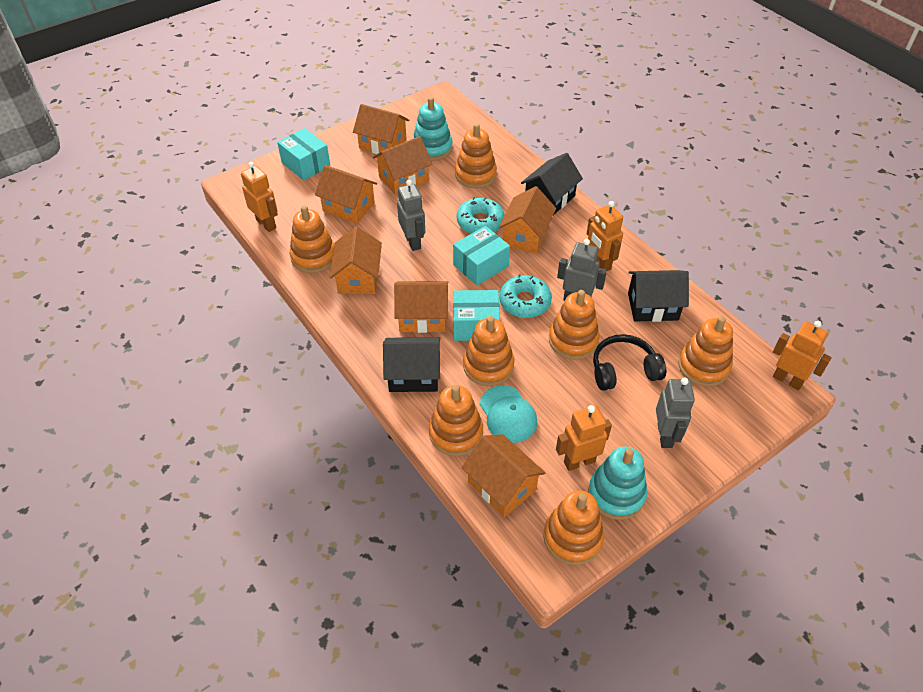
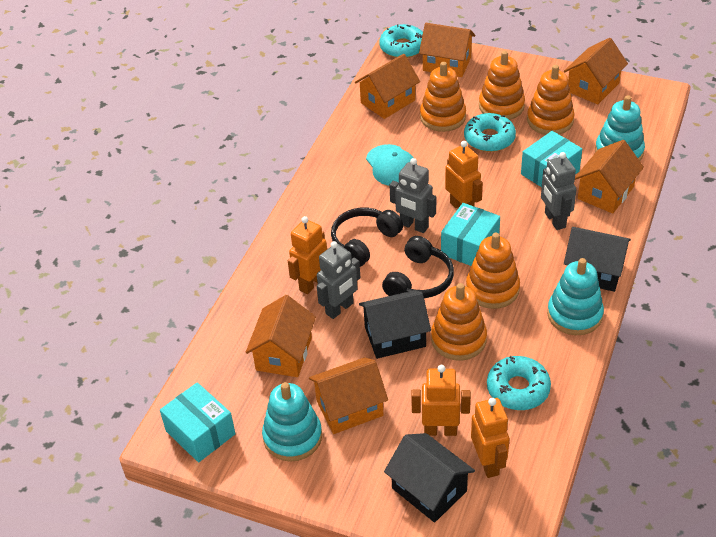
black headphones: [593,334,666,391] = 1 -> [331,208,403,267] [382,236,454,298] = 2
orange house: [315,165,377,224] [330,226,382,294] [353,104,409,154] [373,136,433,195] [394,281,448,333] [461,434,545,517] [499,186,556,254] = 7 -> [245,295,316,377] [309,357,388,434] [355,54,420,119] [419,23,475,77] [564,38,628,104] [575,140,644,213] = 6
orange stacking toy: [290,205,335,273] [429,385,483,456] [455,123,497,188] [463,316,514,386] [543,490,604,565] [549,290,599,360] [678,316,733,387] = 7 -> [420,62,466,132] [431,283,487,361] [466,233,520,309] [479,51,525,120] [527,65,574,135] = 5
turquoise donut: [456,197,505,234] [499,274,552,318] = 2 -> [379,24,423,58] [464,113,516,152] [487,356,551,410] = 3
turquoise stacking toy: [413,97,453,161] [588,447,647,520] = 2 -> [262,382,322,462] [547,258,604,335] [595,95,645,161] = 3

